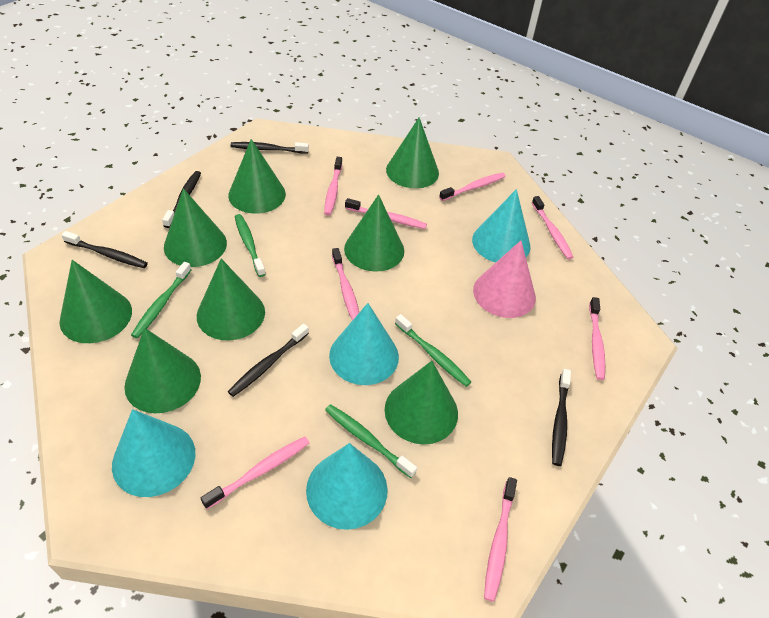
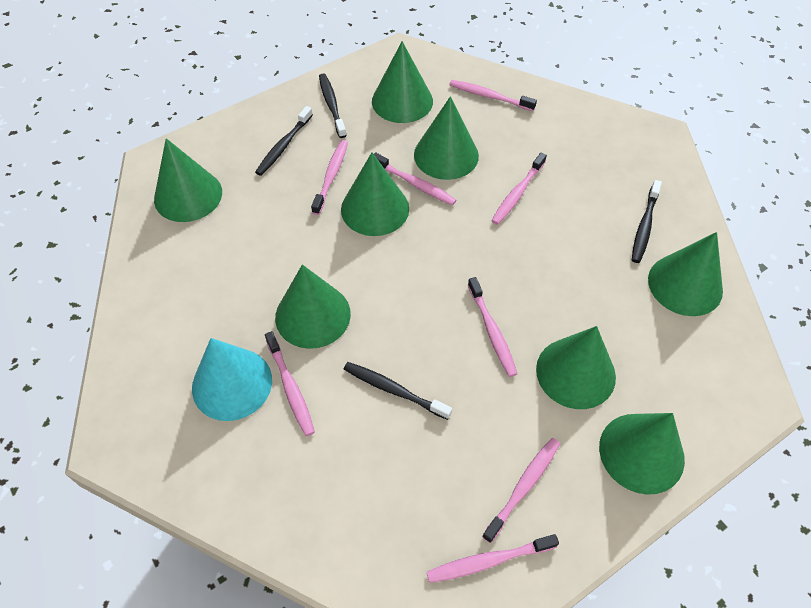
black toothbrush: [62,231,148,268] [162,171,201,228] [228,324,309,397] [231,142,309,154] [552,369,571,466] = 5 -> [255,106,313,176] [319,74,347,138] [344,362,452,420] [632,180,662,263] = 4
green toothbrush: [131,262,191,338] [235,214,266,277] [325,404,417,478] [395,314,471,387] = 4 -> none = 0
pink cone: [473,241,536,318] = 1 -> none = 0
turquoise cone: [112,409,195,497] [306,443,388,530] [329,303,399,385] [472,189,530,262] = 4 -> [192,338,272,421] = 1

